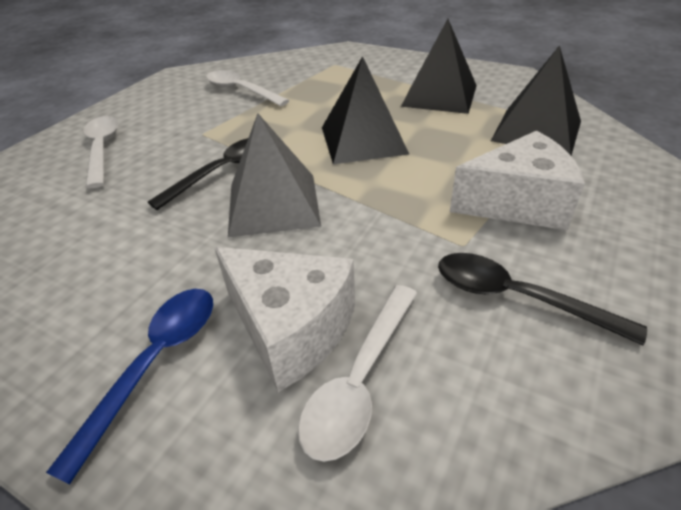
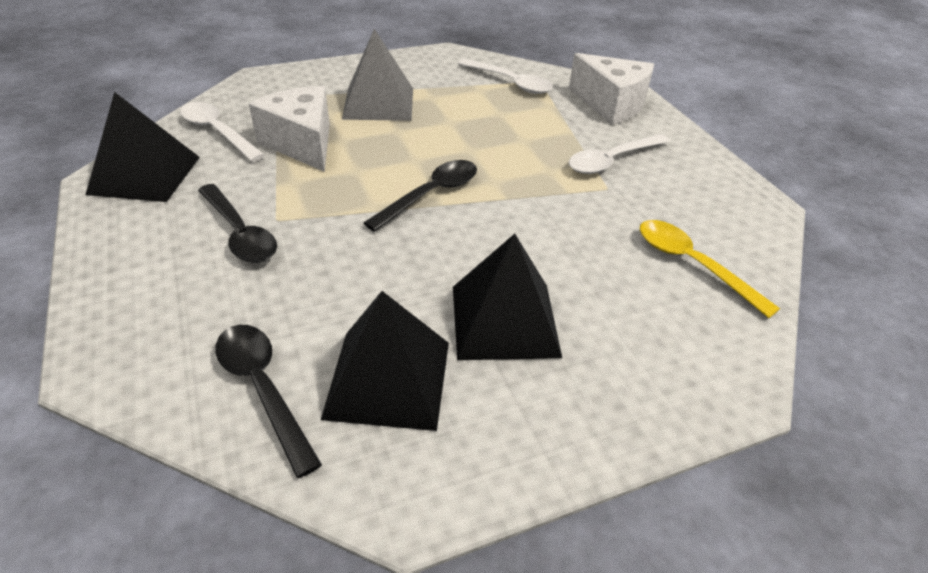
black spoon: [148,138,248,210] [438,253,647,346] = 2 -> [198,184,277,263] [215,325,322,478] [364,160,477,232] = 3
blue spoon: [46,289,213,484] = 1 -> none = 0
yellow spoon: none = 0 -> [640,220,780,318] = 1

